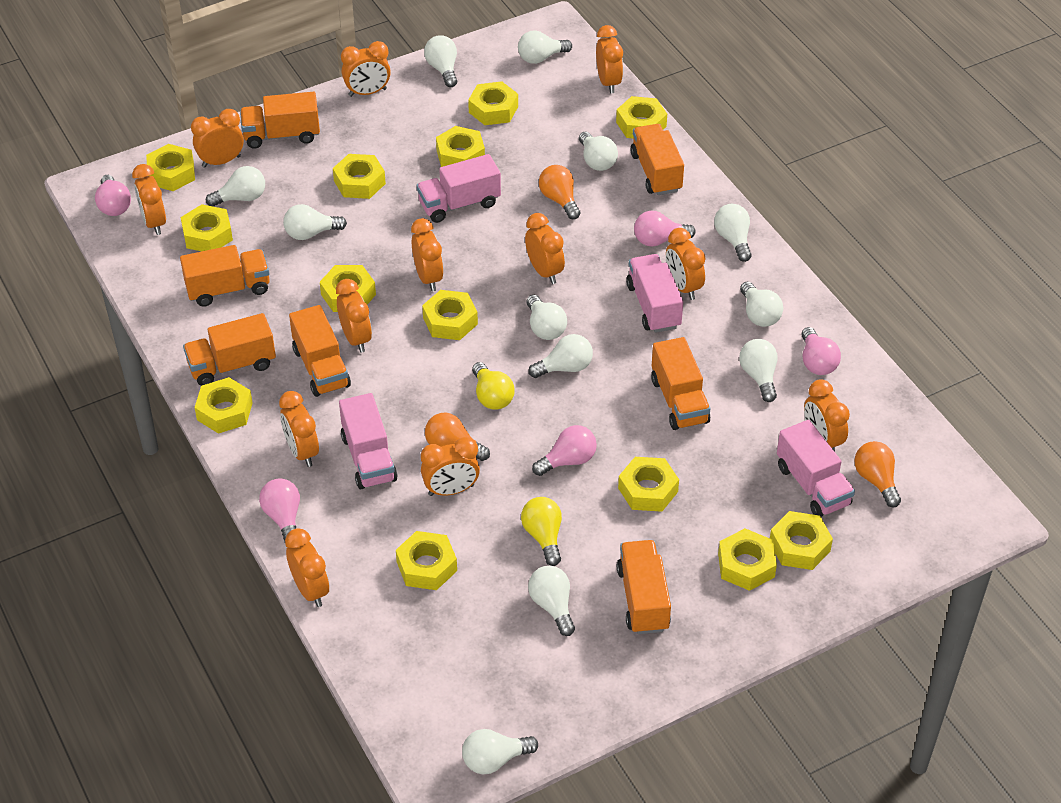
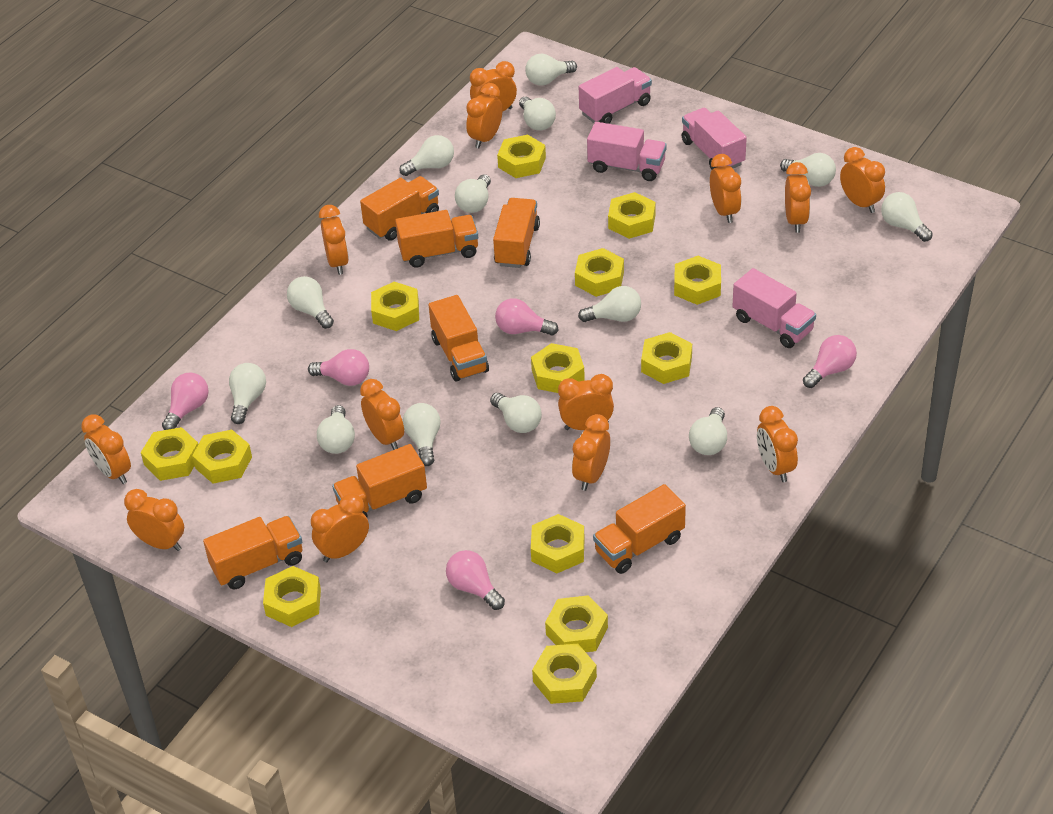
orange clock: [132,164,166,235] [191,109,244,168] [279,391,319,467] [285,528,329,607] [336,279,372,353] [341,41,391,97] [411,218,444,291] [421,437,480,496] [525,213,565,284] [596,25,623,93] [666,228,706,300] [804,379,850,452] = 12 -> [81,414,131,484] [124,489,184,551] [311,493,369,562] [319,205,349,275] [360,379,404,450] [466,83,503,148] [470,61,517,111] [558,374,614,430] [572,414,610,491] [710,154,742,223] [757,406,798,482] [785,162,811,233] [840,147,885,213] = 13
orange light bulb: [425,412,490,461] [539,165,581,219] [854,441,901,507] = 3 -> none = 0
white light bulb: [206,166,265,207] [283,204,347,240] [424,35,457,87] [462,729,538,774] [518,30,572,64] [526,295,567,340] [528,334,593,378] [528,566,575,636] [579,132,618,171] [714,204,752,262] [739,339,778,402] [740,282,783,327] = 12 -> [229,363,266,424] [287,276,334,329] [317,405,355,454] [399,135,454,176] [403,403,441,466] [455,174,491,213] [490,393,542,433] [519,97,556,130] [525,54,577,86] [578,286,641,322] [689,407,727,455] [780,153,836,187] [881,192,933,242] = 13
yellow light bulb: [472,362,515,410] [521,497,562,566] = 2 -> none = 0

